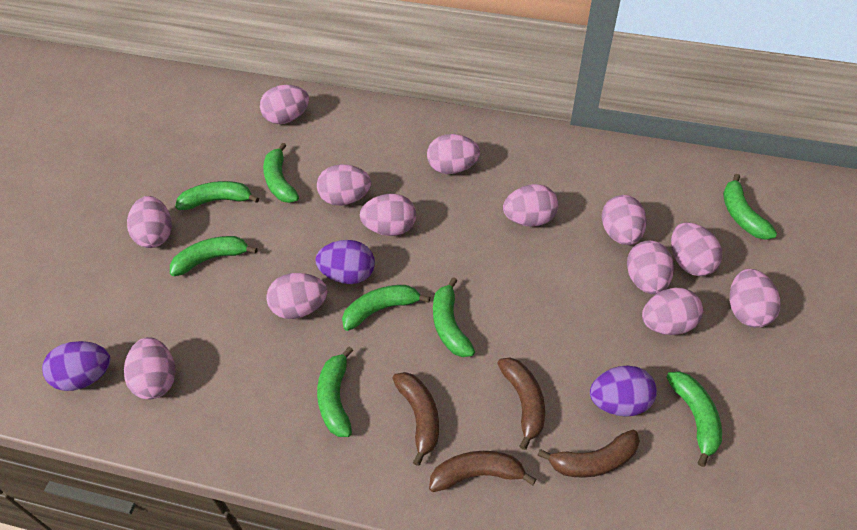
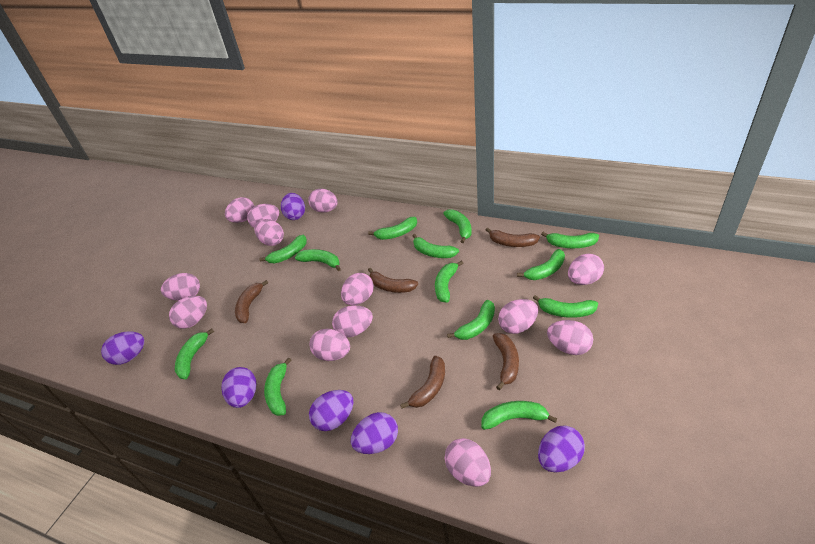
brown banana: [392,372,439,466] [429,451,536,492] [497,358,545,450] [537,430,640,478] = 4 -> [235,280,268,323] [368,268,418,293] [400,356,445,408] [486,228,540,247] [493,333,519,390] = 5
green banana: [170,236,258,276] [175,181,259,210] [263,143,299,203] [317,347,354,437] [342,285,430,331] [433,277,475,357] [666,371,722,467] [723,174,777,240] = 8 -> [175,329,214,379] [259,235,307,263] [264,357,292,416] [295,249,341,271] [368,217,417,240] [413,234,459,258] [435,260,463,303] [443,209,472,243] [447,300,495,340] [481,401,557,430] [517,249,565,280] [533,295,598,318] [541,232,599,248] = 13
purple egg: [42,341,110,391] [315,240,375,284] [590,366,657,417] = 3 -> [101,331,144,365] [221,367,256,408] [281,193,305,220] [309,390,353,431] [351,412,398,454] [538,425,585,473] = 6

